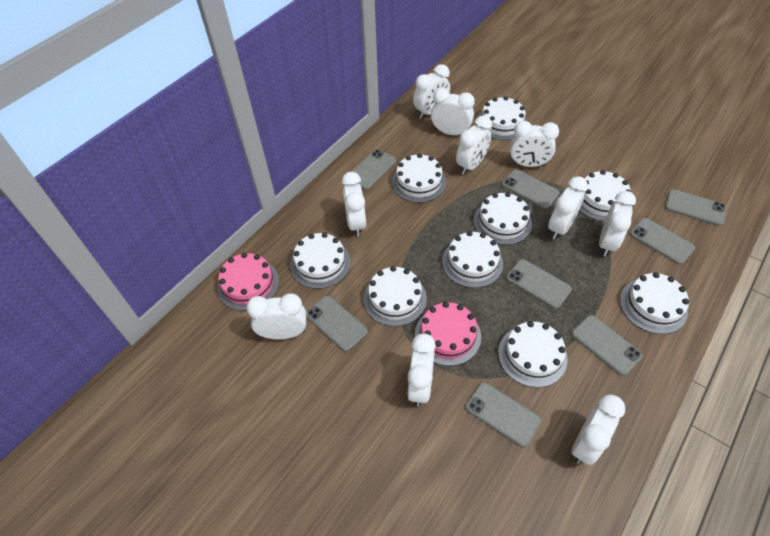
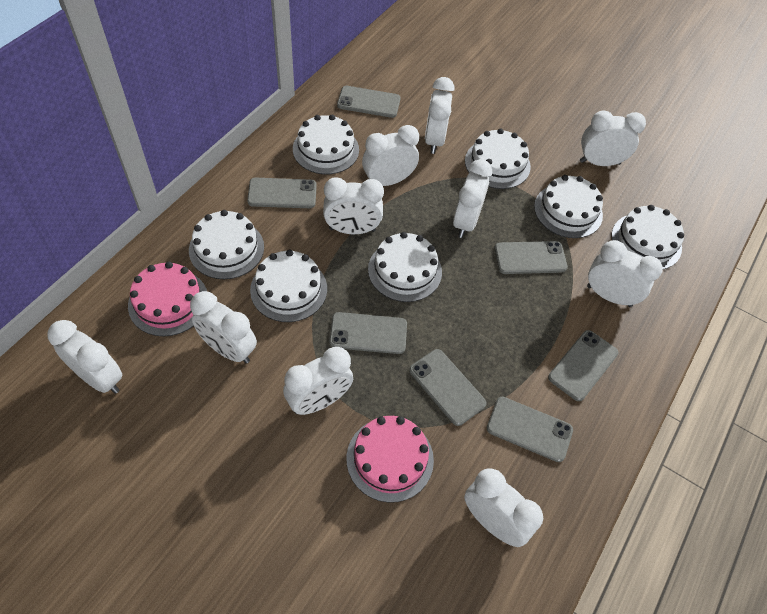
grey phone: [306,296,368,351] [352,149,396,190] [466,382,541,447] [502,169,560,209] [506,259,572,309] [572,315,643,376] [630,218,695,265] [665,189,727,226] = 8 -> [247,178,317,208] [329,312,407,354] [337,86,400,118] [409,349,487,426] [487,397,573,462] [494,241,568,274] [548,330,619,401] = 7
white cake: [290,232,351,289] [364,266,427,326] [392,153,446,203] [442,231,503,288] [474,192,532,245] [478,96,527,140] [498,321,568,388] [579,170,631,221] [620,272,689,334] = 9 -> [189,210,264,279] [250,250,327,322] [293,115,359,174] [368,232,442,302] [465,128,531,189] [534,175,603,238] [611,205,684,269] = 7

